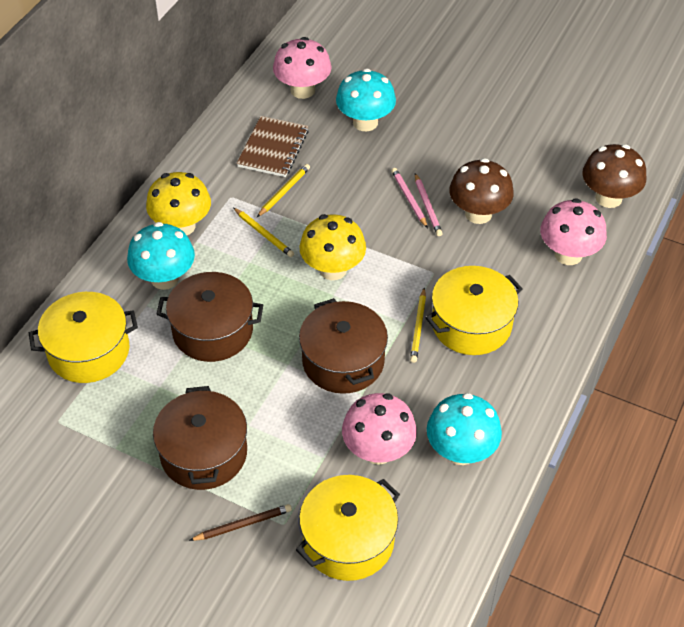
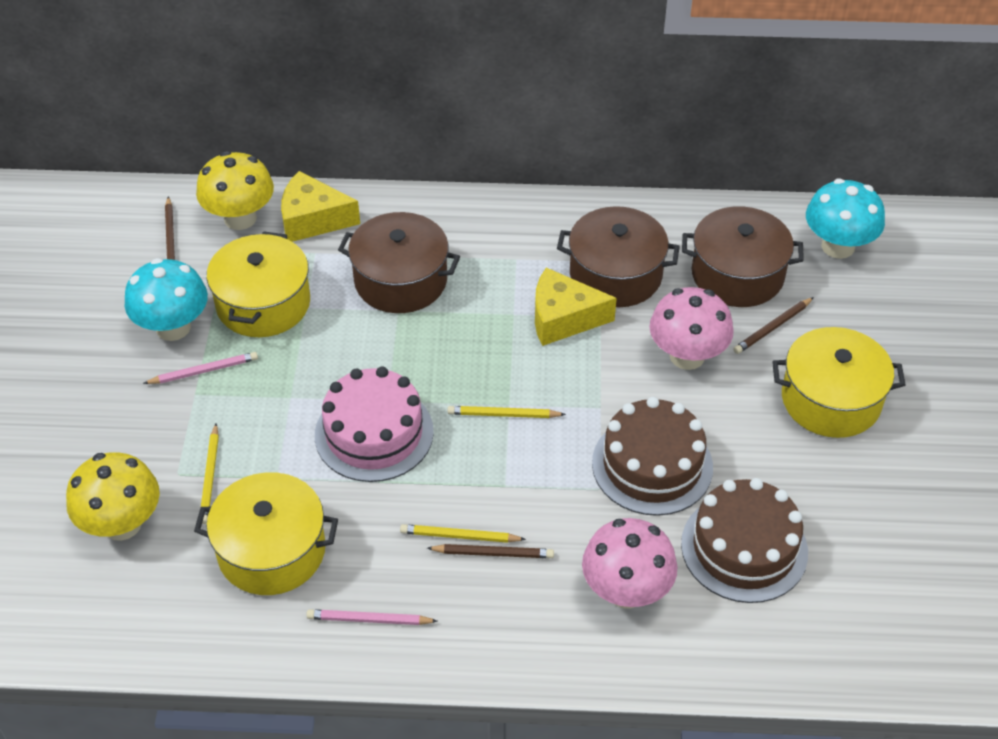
brown cake: none = 0 -> [592,397,713,516] [681,478,808,603] = 2
brown mushroom: [449,158,514,224] [582,144,646,208] = 2 -> none = 0
brown notebook: [237,116,309,177] = 1 -> none = 0
brown pencil: [189,504,292,541] = 1 -> [165,196,175,260] [427,544,554,558] [733,297,814,354] = 3
pink cake: none = 0 -> [315,367,434,482] = 1
pink mushroom: [273,37,332,99] [342,393,417,465] [540,198,607,265] = 3 -> [582,518,678,609] [649,287,734,370] = 2
turquoise mushroom: [127,222,195,290] [336,68,396,131] [427,393,502,465] = 3 -> [125,258,208,341] [806,179,885,259] = 2
yellow cheese: none = 0 -> [281,171,360,242] [535,268,617,346] = 2

